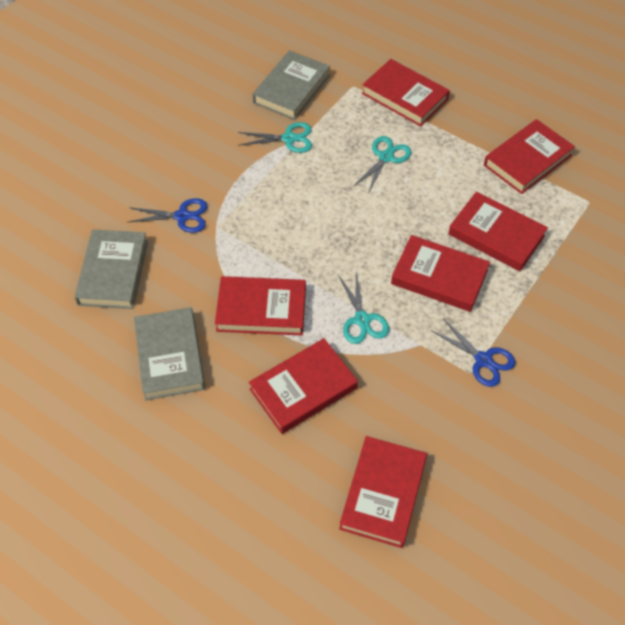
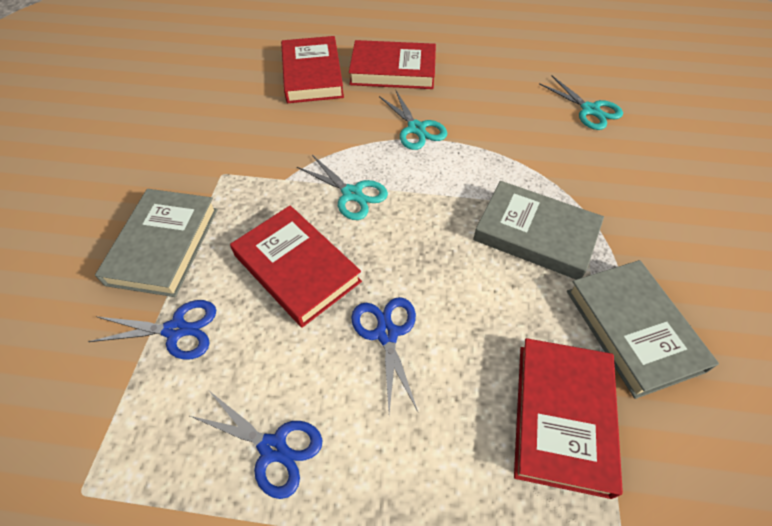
blue scissors: [128,198,207,233] [432,318,516,387] = 2 -> [88,300,216,360] [190,391,322,499] [351,297,418,413] = 3
red book: [215,276,306,335] [249,338,358,434] [339,436,427,548] [362,59,450,127] [391,235,490,312] [448,192,548,271] [484,119,575,194] = 7 -> [230,205,362,328] [281,36,344,103] [349,40,436,89] [514,338,623,499] = 4

